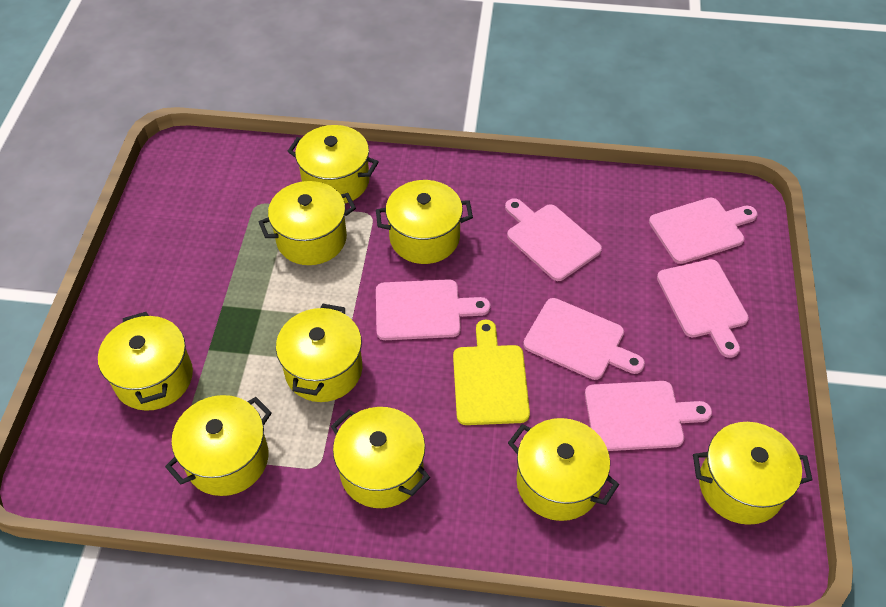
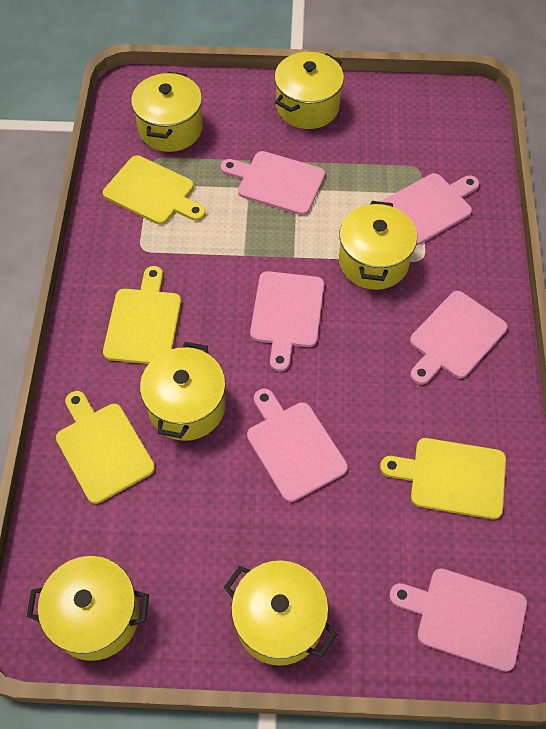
yellow cutting board: [453,320,530,425] = 1 -> [56,391,155,504] [103,155,205,225] [103,266,181,364] [380,438,506,519] = 4
yellow pot: [98,312,193,411] [165,395,272,496] [259,181,356,265] [276,304,362,402] [288,125,379,203] [331,407,430,508] [376,180,473,264] [508,418,619,521] [693,422,813,525] = 9 -> [27,556,149,661] [131,72,203,152] [140,342,226,441] [224,560,337,666] [274,52,344,129] [339,201,417,290] = 6

